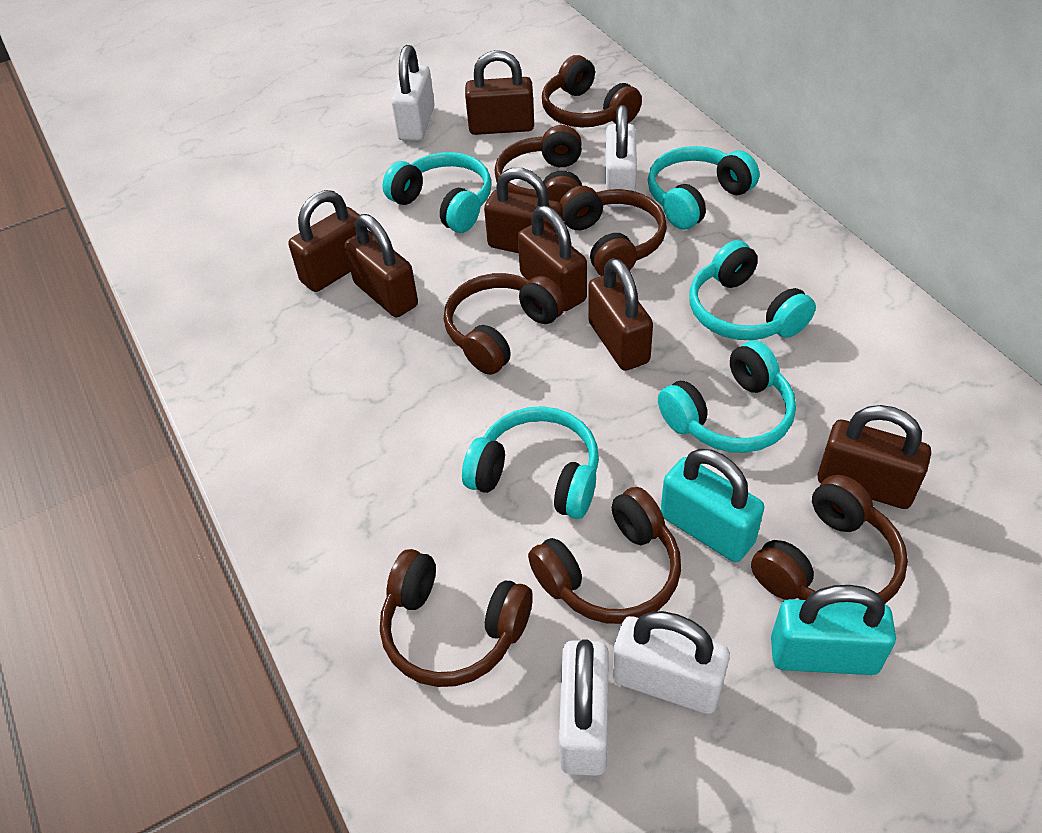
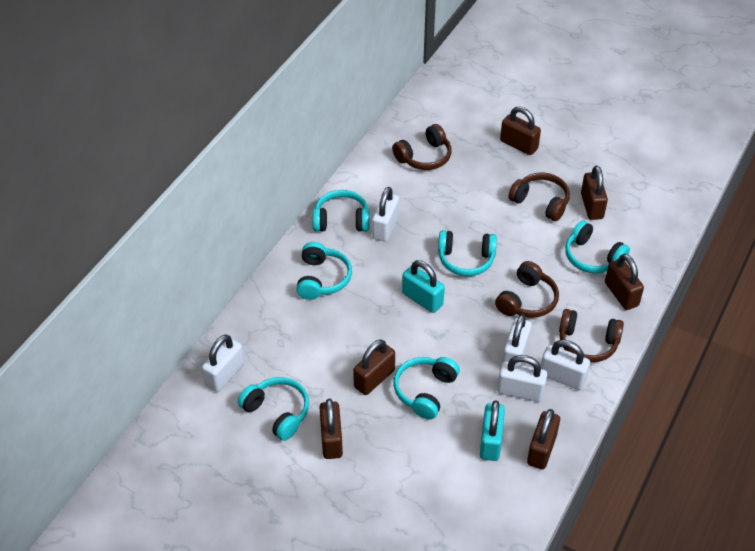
brown headphones: [380,549,533,687] [444,273,566,375] [495,125,582,202] [528,487,681,624] [542,55,642,127] [560,186,667,276] [751,475,908,604] = 7 -> [392,124,452,170] [495,261,559,318] [508,172,570,221] [559,309,624,362] = 4
brown padlock: [288,190,359,292] [345,214,418,317] [465,50,534,135] [484,168,563,253] [518,205,587,311] [588,258,653,371] [817,405,931,509] = 7 -> [320,399,343,459] [353,339,395,395] [500,106,541,155] [527,409,560,469] [581,166,608,220] [605,254,644,310] = 6
turquoise headphones: [382,152,491,233] [462,406,599,519] [648,146,759,230] [658,341,796,453] [689,240,816,340] = 5 -> [238,377,309,441] [296,242,352,300] [313,190,369,232] [393,357,460,420] [438,230,497,276] [565,220,630,273] = 6
white padlock: [391,45,435,141] [559,639,609,776] [605,105,637,207] [613,611,730,714] = 4 -> [202,335,244,392] [372,187,399,242] [497,355,547,402] [502,314,532,365] [541,340,590,390] = 5

